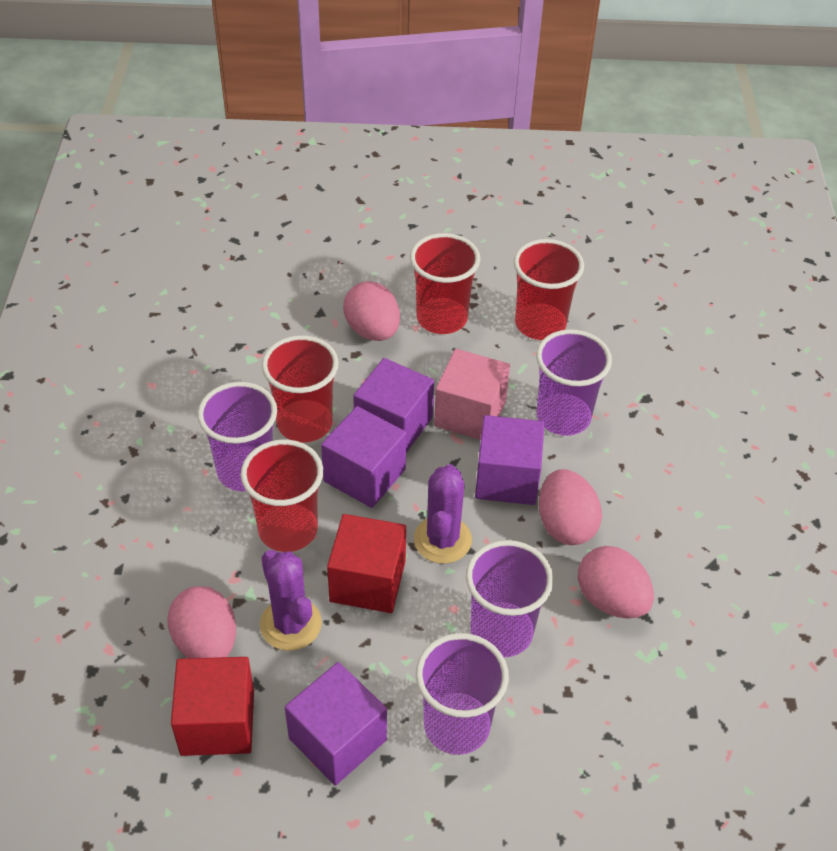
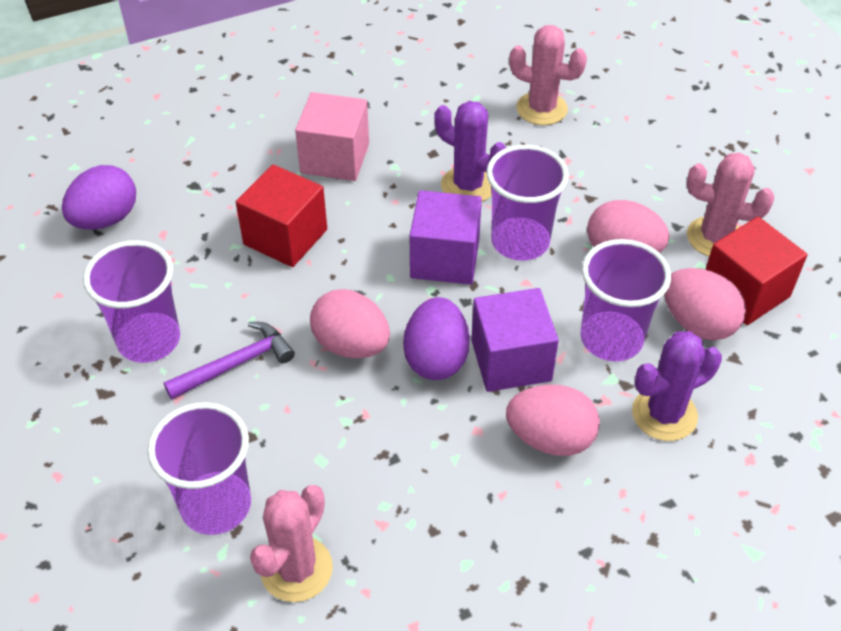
pink cactus: none = 0 -> [250,485,333,602] [509,25,587,125] [687,153,774,256] = 3
purple cube: [285,662,387,786] [321,406,407,508] [353,358,434,453] [475,415,545,505] = 4 -> [410,190,482,285] [471,288,559,392] = 2
purple egg: none = 0 -> [62,165,136,230] [403,297,470,380] = 2
purple hammer: none = 0 -> [164,322,295,399] = 1
red cup: [241,440,323,552] [262,335,339,443] [410,233,480,334] [513,239,584,340] = 4 -> none = 0

